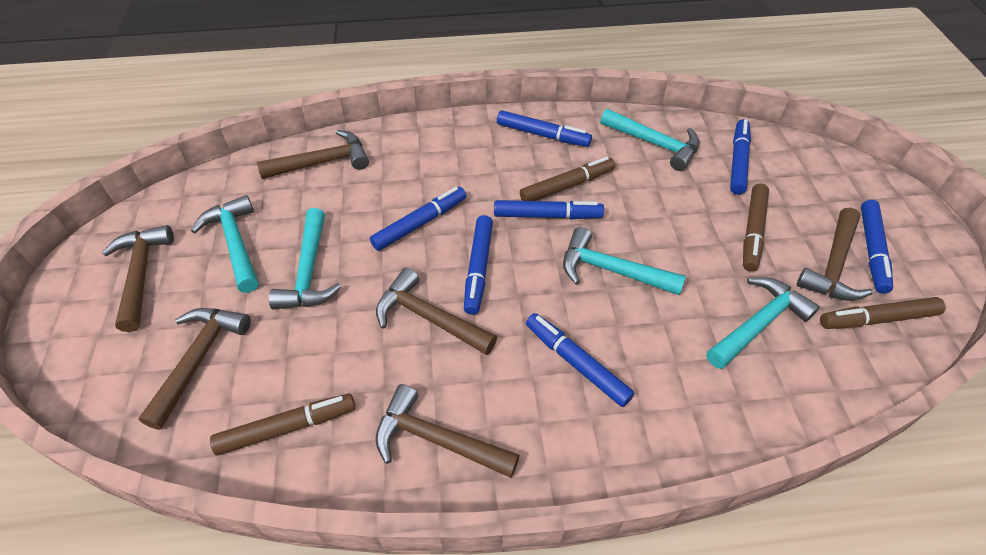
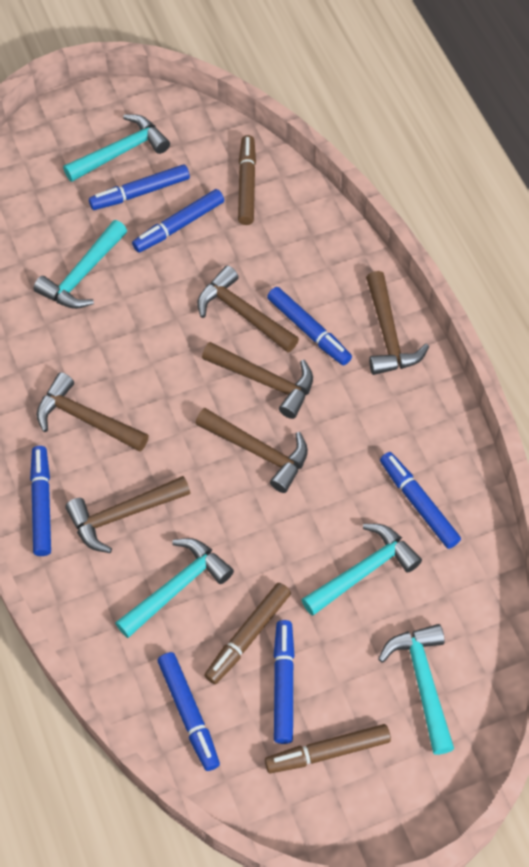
brown marker: [210,393,355,456] [520,157,615,201] [743,184,769,272] [820,297,946,329] = 4 -> [204,583,291,684] [238,135,256,225] [265,724,391,773] = 3

